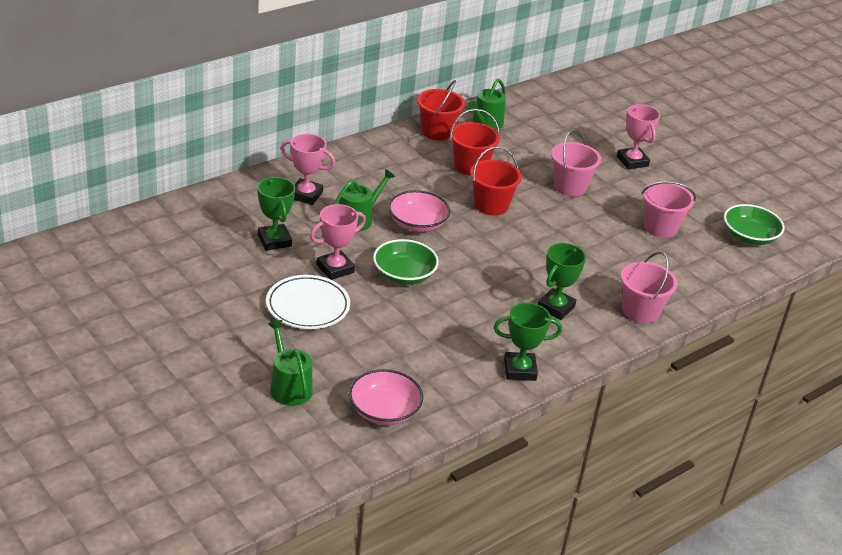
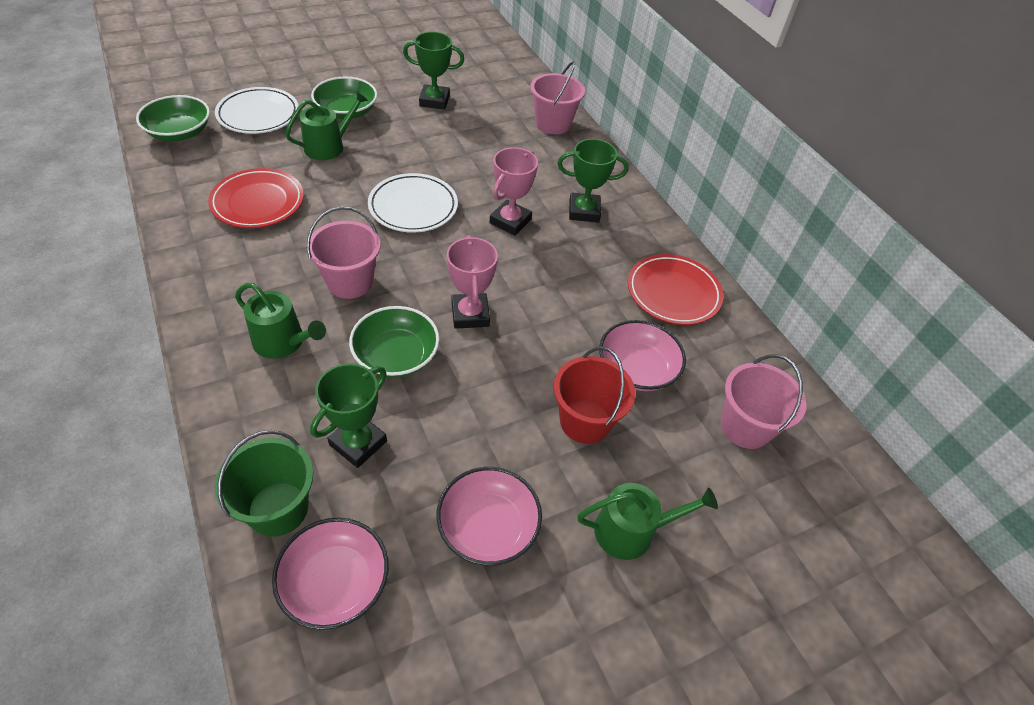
green bowl: [373,239,439,285] [724,204,784,245] = 2 -> [136,95,210,141] [311,77,377,119] [349,306,439,378] = 3
green bucket: none = 0 -> [215,430,313,537] = 1
pink bowl: [349,369,423,425] [388,190,450,232] = 2 -> [272,518,389,630] [436,467,542,566] [599,320,686,391] = 3
pink trophy: [280,134,336,205] [310,204,366,280] [617,104,660,169] = 3 -> [447,235,498,329] [489,147,538,236] = 2
red bucket: [417,80,465,140] [450,109,500,175] [470,146,522,216] = 3 -> [554,347,636,444] = 1
red plate: none = 0 -> [208,168,304,228] [628,254,723,325] = 2
white plate: [266,275,350,329] = 1 -> [215,87,299,134] [368,173,458,233] = 2

